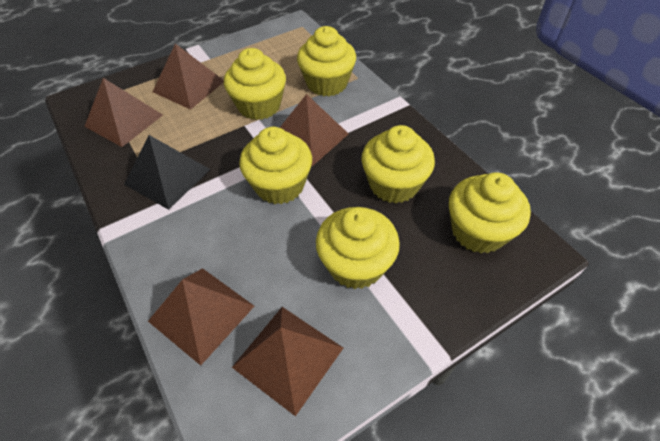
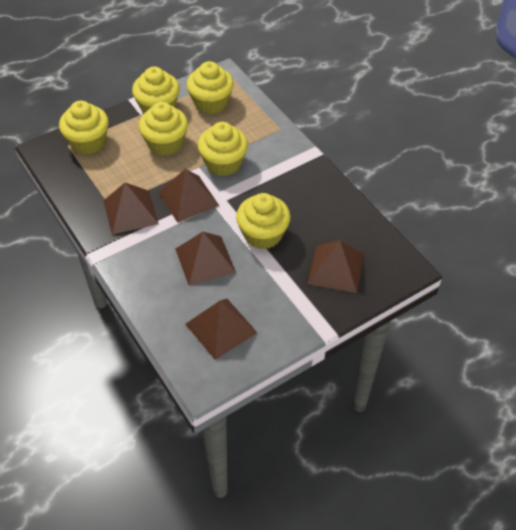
black pyramid: [124,135,211,210] = 1 -> none = 0

